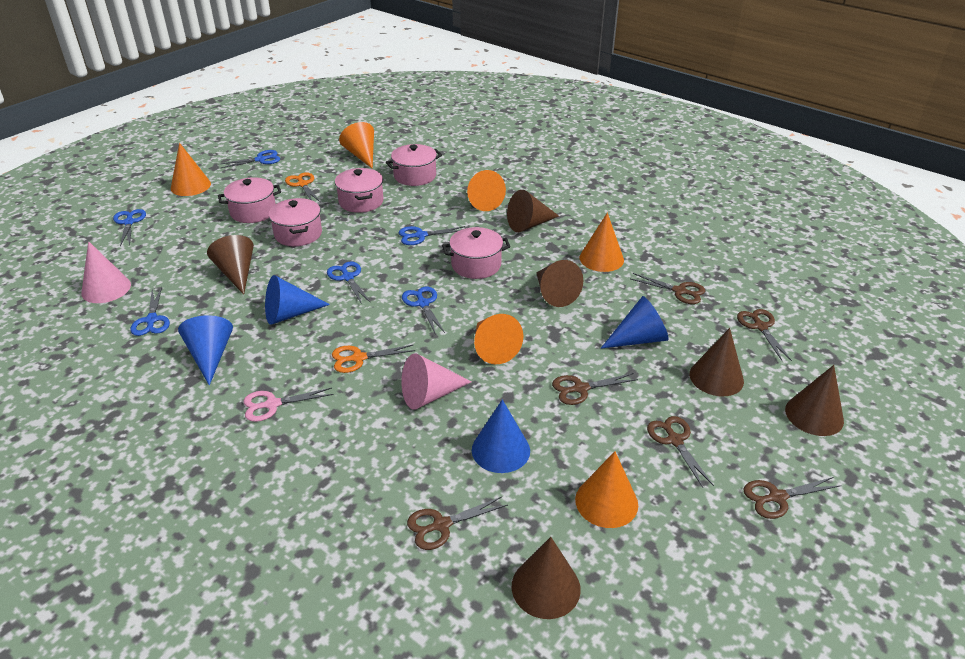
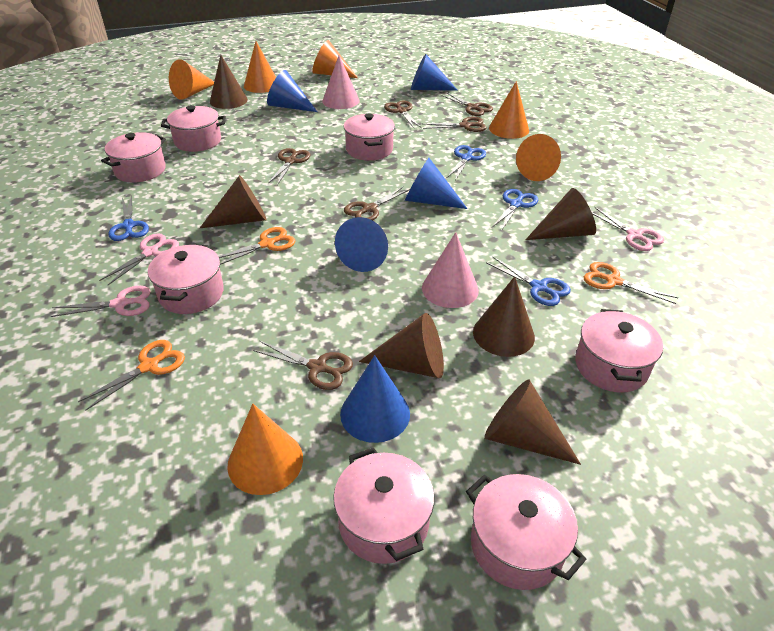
blue cone: [178,315,233,385] [265,275,330,325] [472,399,530,473] [601,296,669,348] = 4 -> [267,70,317,112] [335,217,388,272] [340,355,410,443] [405,158,468,209] [411,54,458,91] = 5
blue scissors: [113,209,146,246] [131,286,170,336] [220,150,280,168] [327,261,371,304] [399,226,465,245] [402,287,445,335] = 6 -> [108,195,149,241] [447,145,486,180] [486,257,571,306] [492,189,539,231] = 4
orange scissors: [285,172,320,202] [332,345,415,373] = 2 -> [78,340,185,411] [219,227,296,265] [584,262,678,304] = 3
pink pot: [218,177,281,223] [269,198,322,246] [335,168,384,213] [386,144,442,186] [442,227,510,279] = 5 -> [101,132,166,183] [148,244,224,314] [161,105,226,152] [333,447,434,564] [344,113,395,161] [466,474,587,590] [575,309,663,392] = 7
pink scissors: [243,388,334,422] = 1 -> [51,286,150,317] [99,234,179,285] [592,207,664,251] = 3

